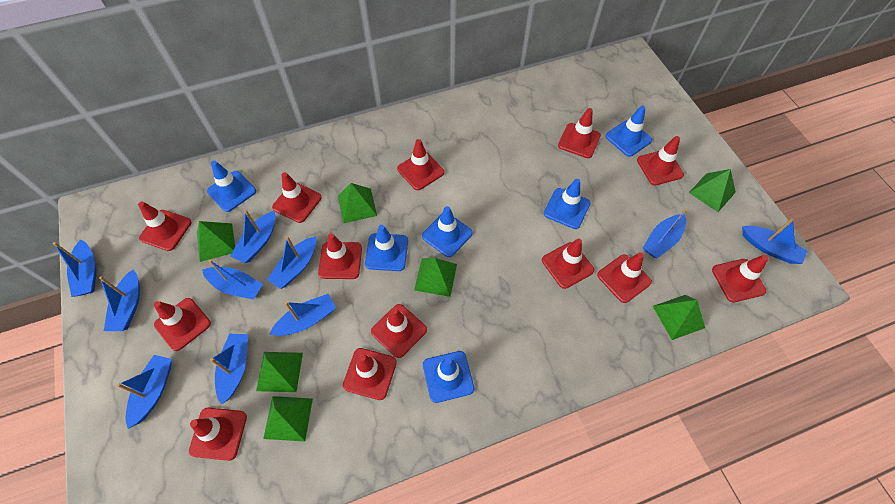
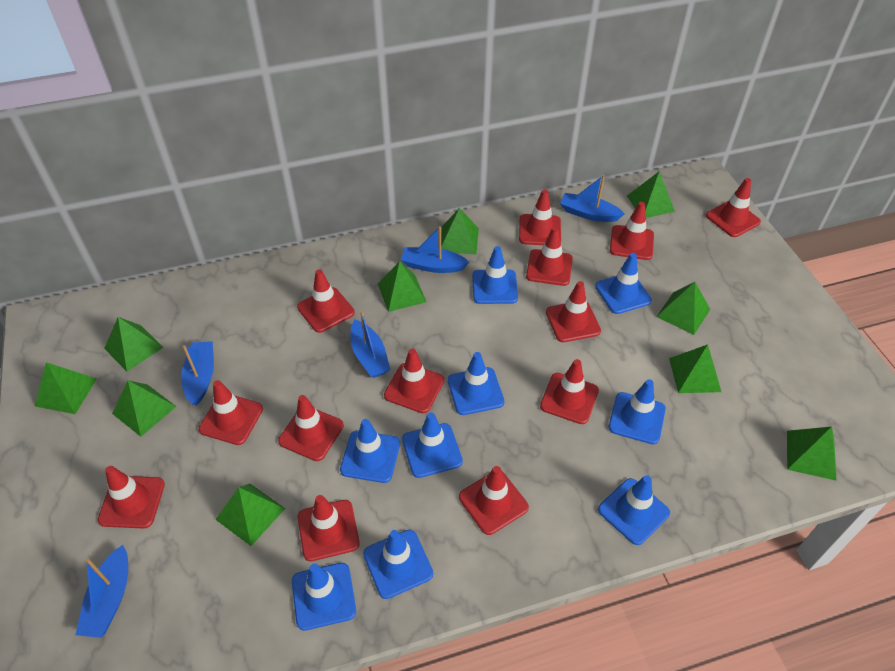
blue boat: [53,240,96,297] [99,269,140,331] [117,355,172,429] [202,260,263,300] [210,334,248,405] [231,210,275,263] [267,236,316,289] [270,294,336,336] [643,209,687,258] [742,218,808,264] = 10 -> [75,545,128,638] [181,341,214,406] [350,311,391,378] [401,226,469,273] [560,175,625,222] = 5
blue traffic cone: [207,161,256,212] [365,225,408,271] [422,206,473,257] [423,351,474,403] [544,179,590,229] [605,106,652,157] = 6 -> [292,563,356,631] [340,419,400,483] [363,530,433,599] [402,413,463,478] [448,352,504,415] [472,246,518,304] [595,253,652,314] [598,475,670,545] [609,379,666,444] = 9
green pyramid: [197,221,235,262] [256,352,303,392] [263,396,313,442] [338,183,377,223] [414,258,457,297] [653,295,705,340] [689,169,736,212] = 7 -> [35,362,97,414] [104,317,164,372] [112,380,176,437] [215,484,285,546] [378,261,426,312] [441,208,479,254] [627,171,675,218] [656,282,710,335] [669,344,721,393] [787,427,837,481] = 10

